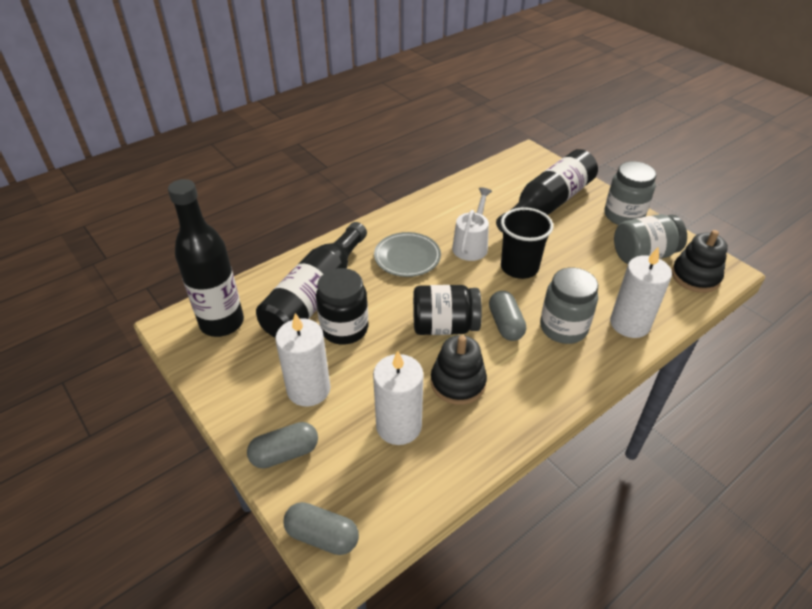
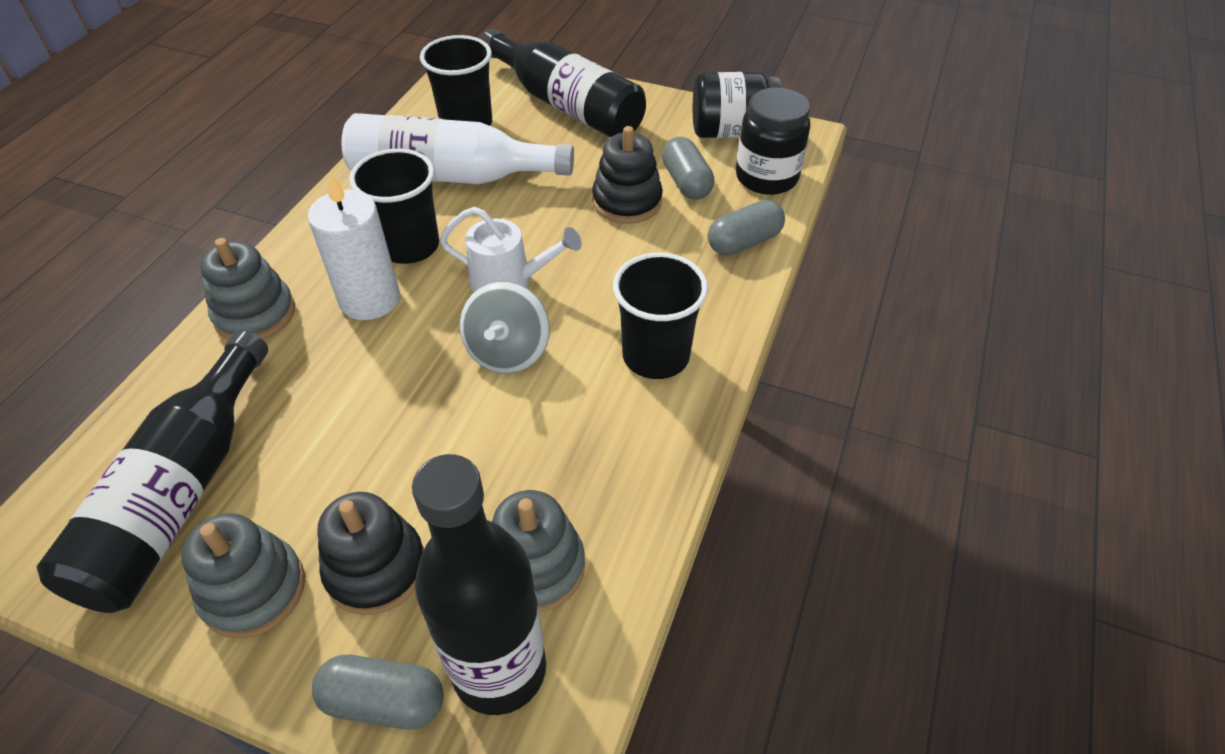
black cup: [501,207,553,279] = 1 -> [349,149,439,264] [420,35,492,126] [613,253,708,379] = 3
grey jar: [540,267,598,344] [604,161,656,225] [614,214,687,264] = 3 -> none = 0
grey plate: [374,232,441,277] = 1 -> none = 0
grey spinning top: none = 0 -> [460,281,550,374] = 1
grey stacking toy: none = 0 -> [181,513,305,639] [200,238,295,340] [492,490,585,613] = 3
white bottle: none = 0 -> [342,113,574,184] = 1
white candle: [275,313,330,407] [373,351,424,445] [610,247,672,338] = 3 -> [308,172,400,320] = 1

